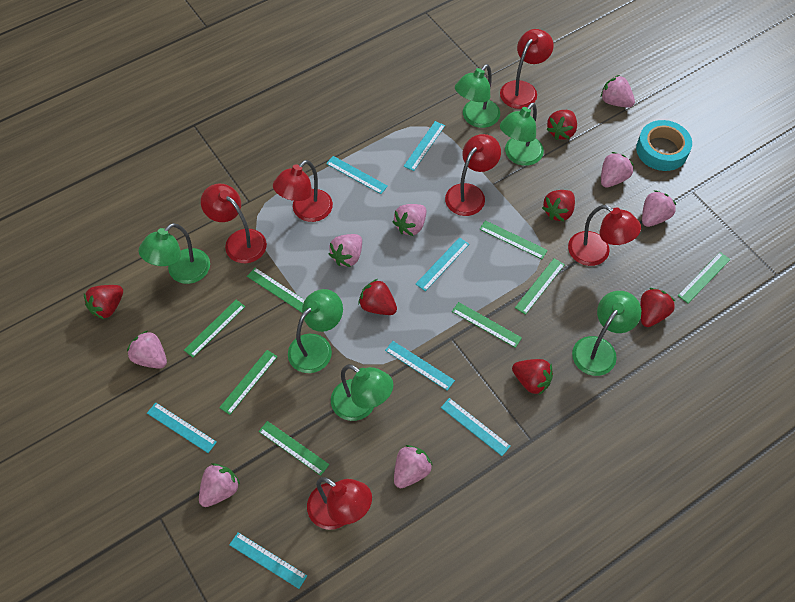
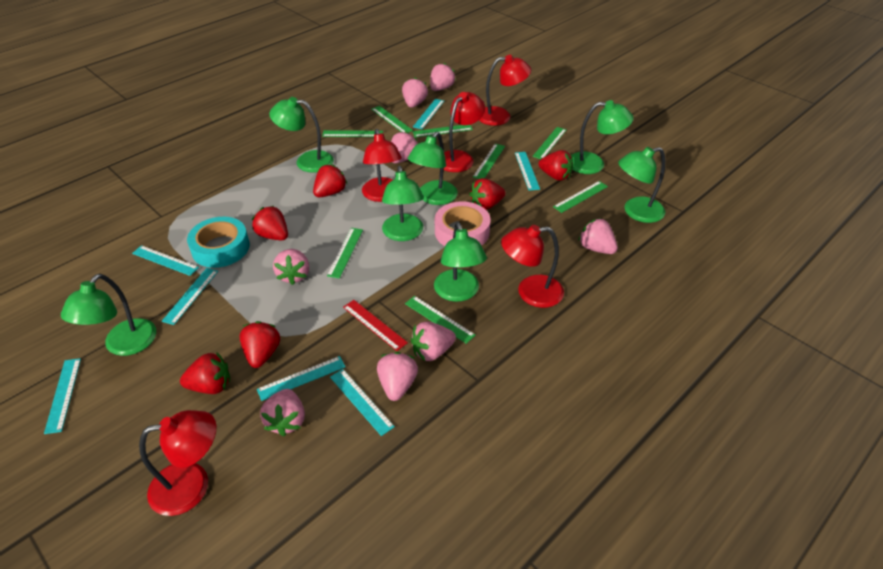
green lamp: [138,223,210,284] [288,289,343,373] [331,364,393,421] [455,64,500,128] [500,103,544,166] [572,291,641,376] = 6 -> [61,274,156,356] [269,97,334,172] [382,166,424,241] [408,132,458,205] [434,222,487,302] [572,100,634,174] [618,147,665,223] = 7
pink tape: none = 0 -> [435,201,491,246] = 1
red lamp: [201,184,267,263] [273,160,333,222] [307,477,372,530] [445,134,501,216] [500,29,554,109] [568,205,641,266] = 6 -> [139,410,216,516] [362,129,402,202] [444,92,485,172] [479,55,531,126] [501,225,564,308] = 5
red ruler: none = 0 -> [343,300,408,351] = 1

